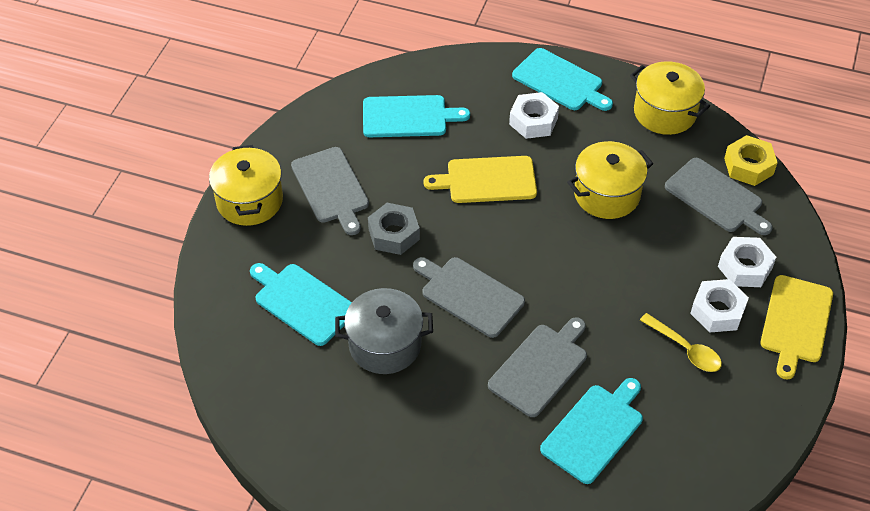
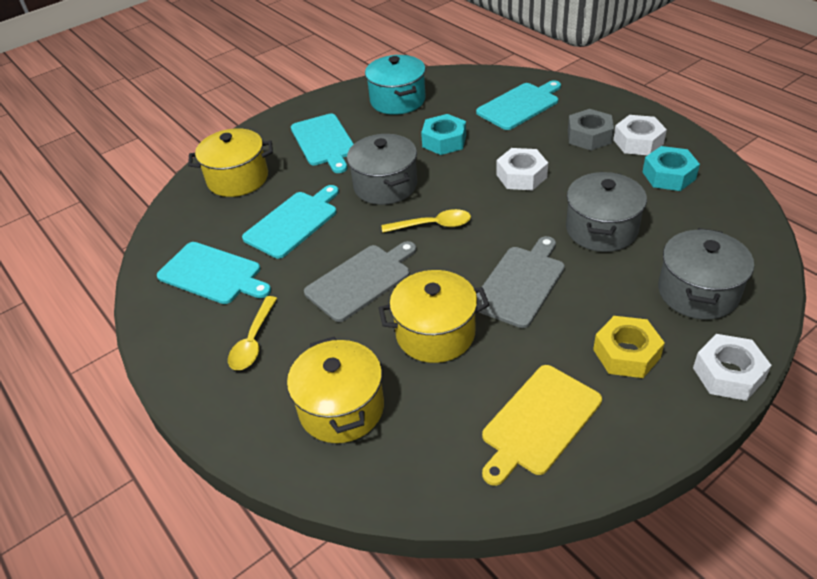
grey cutting board: [291,147,369,235] [413,257,525,338] [488,317,587,417] [665,158,773,235] = 4 -> [304,241,416,322] [476,236,565,328] = 2
grey pot: [335,288,433,374] = 1 -> [347,134,417,205] [566,172,647,252] [658,228,754,320] = 3
turquoise nut: none = 0 -> [421,114,466,155] [643,146,700,191] = 2
turquoise pot: none = 0 -> [365,55,426,115] = 1
yellow cutting board: [424,156,537,203] [761,275,833,380] = 2 -> [482,365,602,486] = 1
yellow spoon: [640,313,722,372] = 1 -> [228,296,277,370] [382,209,471,233] = 2

